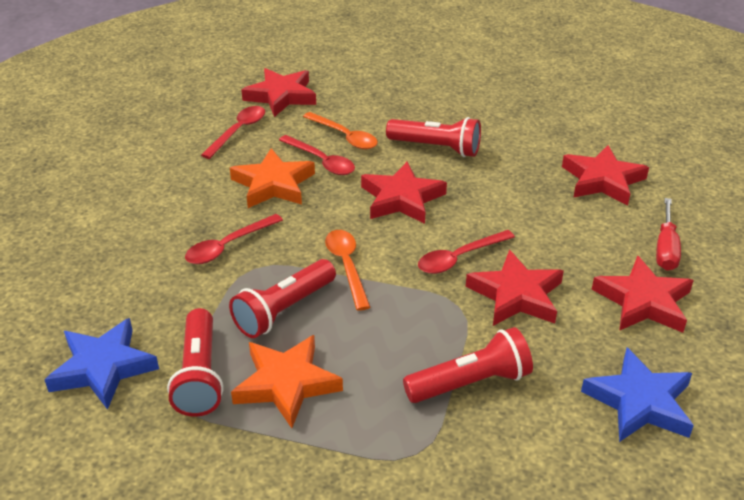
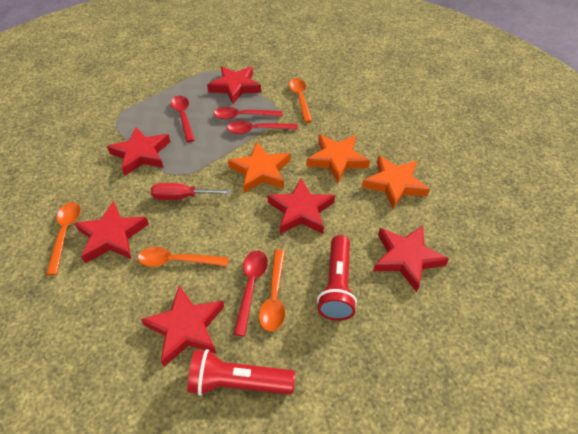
blue star: [45,318,159,410] [581,347,694,442] = 2 -> none = 0
orange spoon: [303,112,378,149] [325,230,370,311] = 2 -> [46,202,81,275] [138,247,229,267] [259,250,285,331] [289,78,312,123] = 4
orange star: [230,148,315,208] [231,335,343,428] = 2 -> [228,142,290,193] [307,134,370,183] [362,155,430,209] = 3
red flashlight: [167,308,224,417] [229,259,336,338] [386,117,481,157] [403,327,533,403] = 4 -> [188,349,295,396] [317,235,357,321] = 2
red star: [241,68,316,117] [361,161,447,224] [466,250,564,326] [562,145,649,206] [591,256,694,333] = 5 -> [74,201,149,263] [107,127,170,176] [141,285,224,367] [207,66,261,104] [268,178,335,234] [373,225,449,292] = 6

